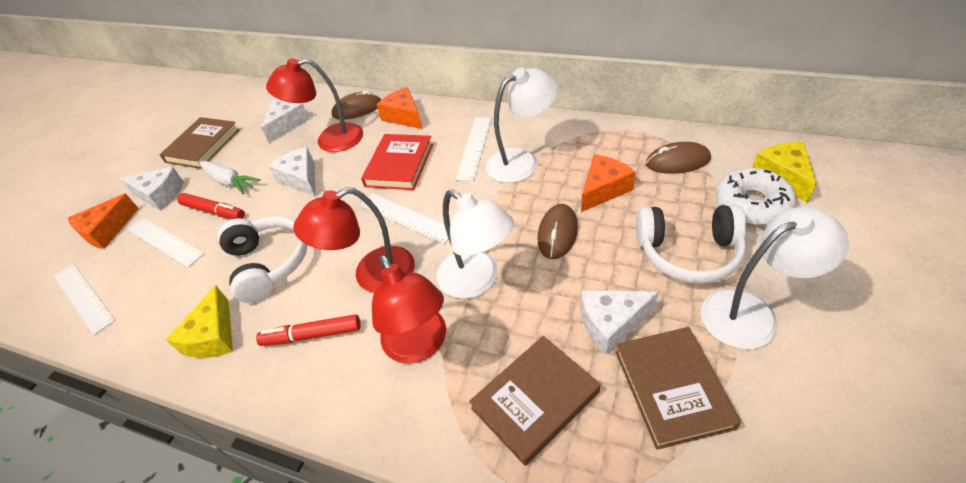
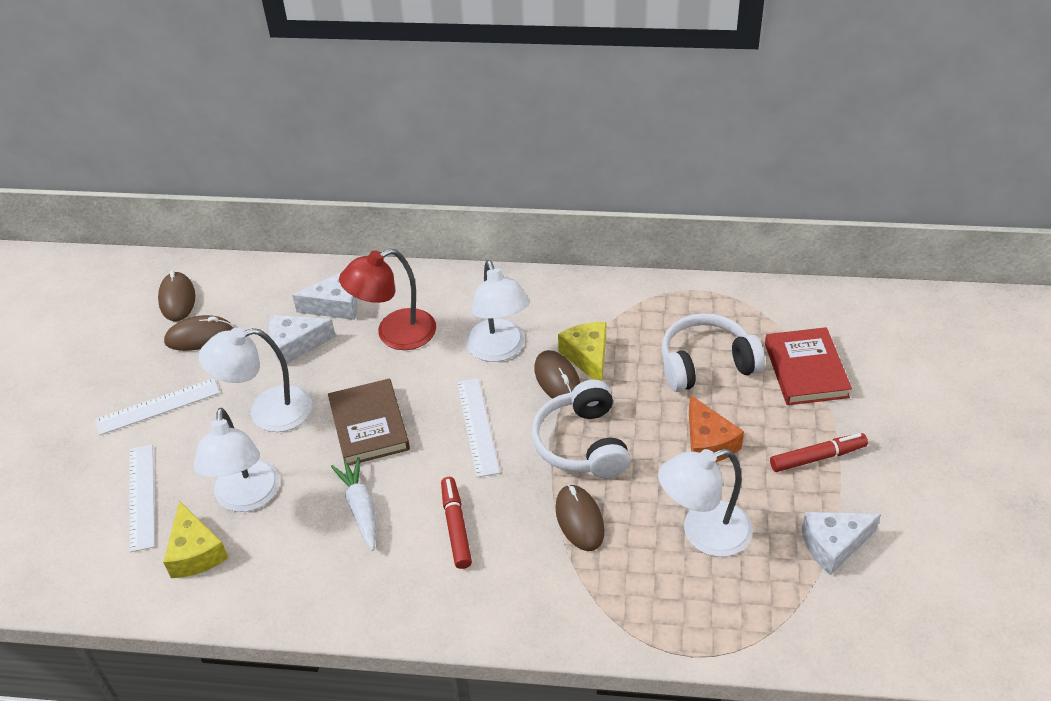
brown book: [159,117,240,169] [469,336,600,466] [615,327,741,450] = 3 -> [328,379,410,465] = 1
brown mouse: [332,90,382,120] [538,204,578,259] [646,142,711,174] = 3 -> [158,271,195,321] [164,315,233,351] [534,350,580,399] [555,484,605,551] = 4
orange cheese: [68,193,139,249] [376,87,422,129] [581,154,636,212] = 3 -> [689,395,744,462] = 1
red lamp: [266,58,363,152] [293,187,415,293] [372,254,446,364] = 3 -> [339,249,436,350] = 1
white cheese: [120,167,184,211] [261,99,309,143] [268,147,316,196] [581,290,659,354] = 4 -> [268,315,336,365] [292,272,358,320] [801,512,881,575] = 3
white donut: [715,167,796,225] = 1 -> none = 0
white lamp: [437,190,514,299] [486,68,558,183] [701,207,849,349] = 3 -> [194,408,280,512] [199,327,312,432] [465,260,530,362] [658,449,753,557] = 4
white ruler: [54,264,115,335] [127,217,204,267] [360,194,448,244] [456,117,492,181] = 4 -> [95,378,220,435] [130,445,155,552] [457,378,500,477] = 3

